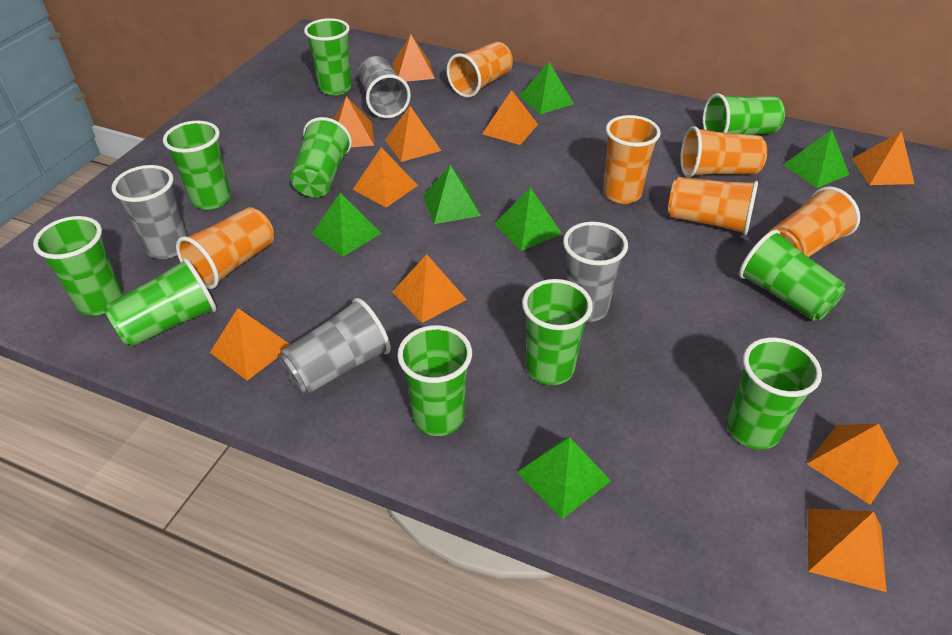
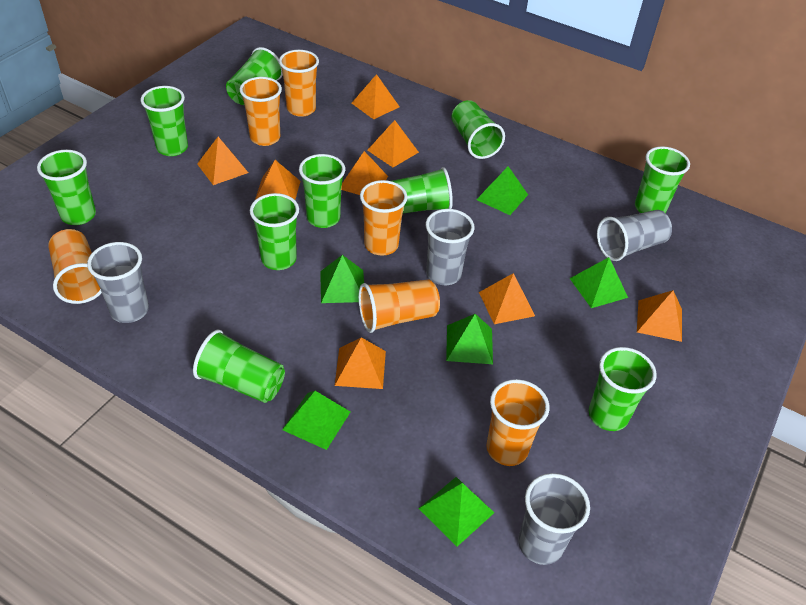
orange pyramid: [210,308,290,381] [334,96,374,147] [353,147,418,208] [385,106,441,162] [392,34,435,82] [392,254,467,323] [482,90,538,145] [807,424,899,505] [808,508,887,592] [852,131,915,185] = 10 -> [197,137,248,185] [255,160,300,200] [335,337,386,389] [341,151,388,195] [352,74,400,119] [368,120,419,167] [479,273,535,324] [637,290,682,342] = 8

